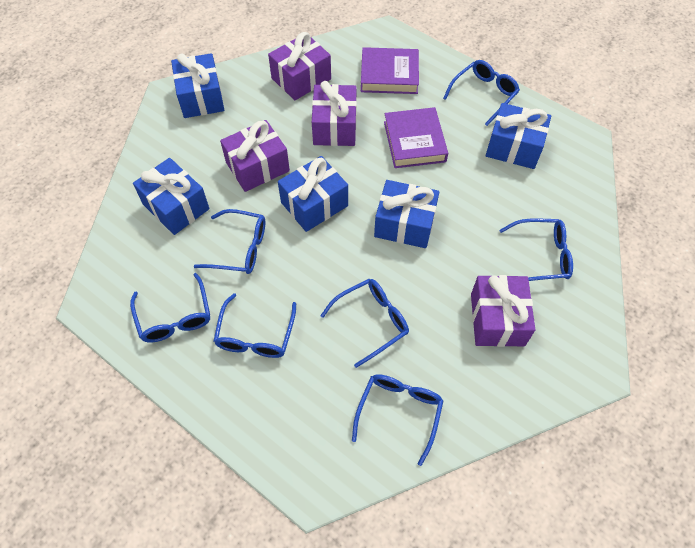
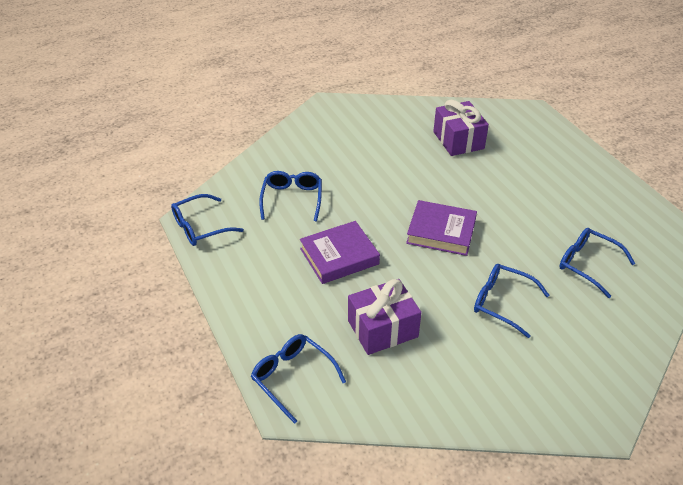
blue gift: [133,158,209,235] [171,53,224,118] [278,156,348,232] [374,180,439,248] [486,103,551,169] = 5 -> none = 0
blue glasses: [130,273,210,343] [194,209,265,274] [213,293,296,358] [320,279,409,368] [352,374,443,466] [443,60,520,126] [500,219,573,281] = 7 -> [171,194,244,246] [251,334,346,424] [259,171,322,221] [474,264,550,338] [559,228,635,298] = 5
purple gift: [220,120,290,192] [268,32,331,100] [312,81,357,146] [471,275,536,347] = 4 -> [348,279,421,355] [433,100,489,156] = 2

